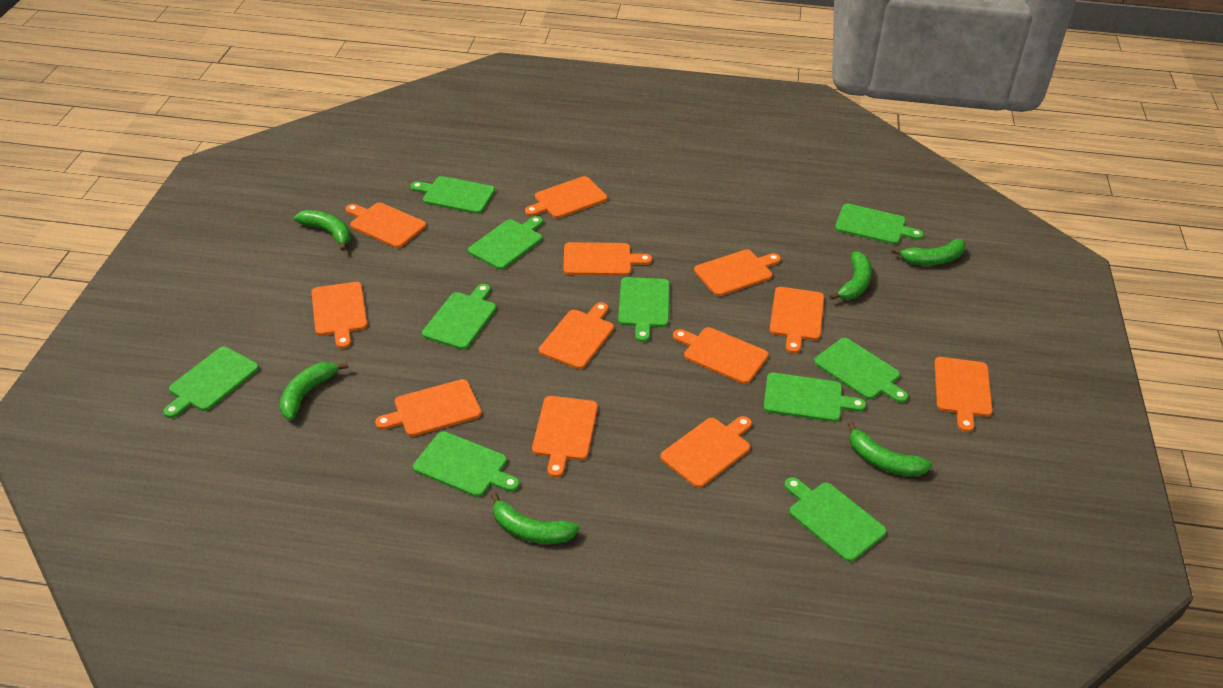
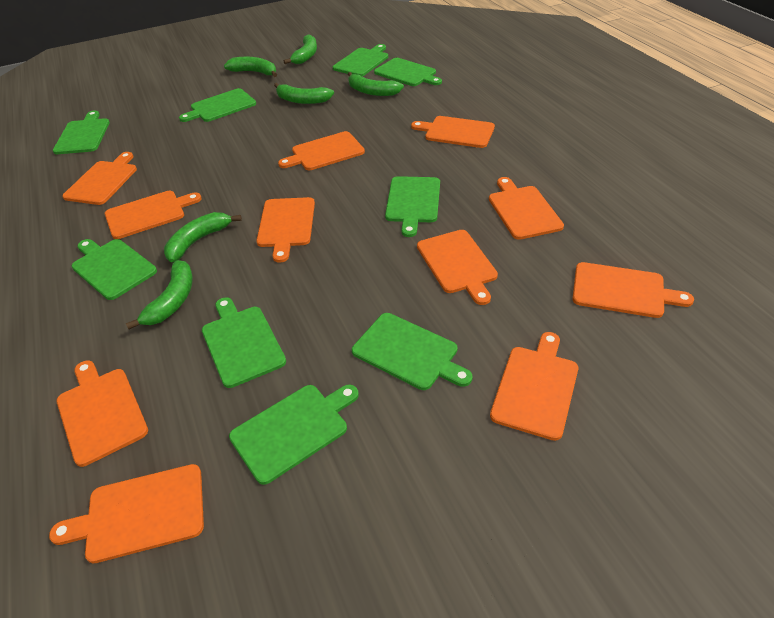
green cutting board: [163,347,259,418] [410,176,495,214] [413,431,519,497] [422,284,496,350] [468,216,543,270] [618,277,670,342] [764,373,866,422] [784,477,887,562] [814,338,908,403] [835,204,923,244] = 10 -> [53,111,110,154] [71,239,157,300] [179,88,256,122] [202,297,286,388] [229,385,359,485] [333,44,388,76] [352,313,472,390] [374,58,442,86] [385,176,440,237] = 9
orange cutting board: [312,282,367,349] [346,203,426,248] [375,379,482,436] [525,176,607,218] [532,396,598,477] [539,302,614,369] [563,242,652,276] [660,416,752,488] [673,327,769,384] [694,249,781,296] [770,287,824,353] [934,357,993,432] = 12 -> [49,464,204,563] [57,360,148,467] [62,152,137,205] [105,191,202,239] [256,197,315,263] [278,131,365,170] [411,116,495,148] [417,230,498,305] [489,177,564,240] [490,332,578,441] [572,262,694,318] = 11

